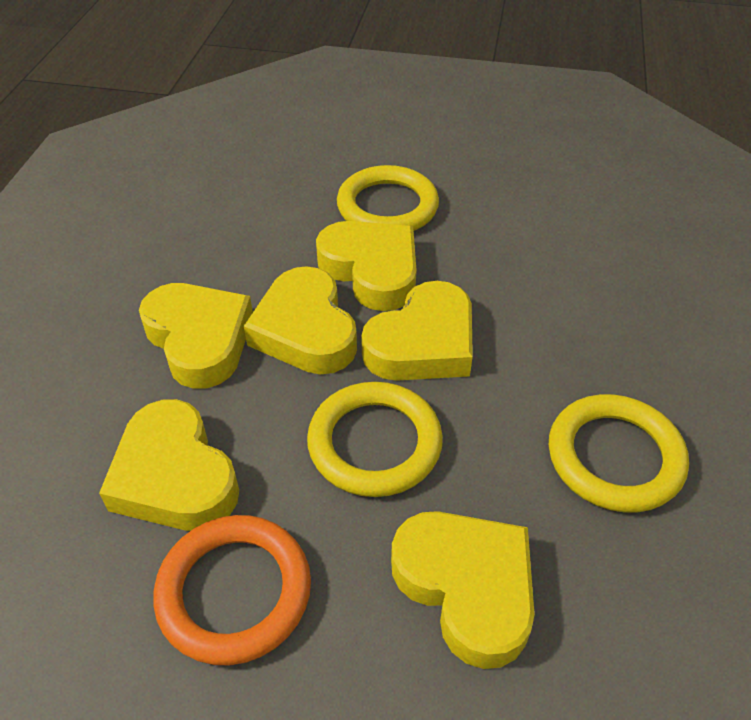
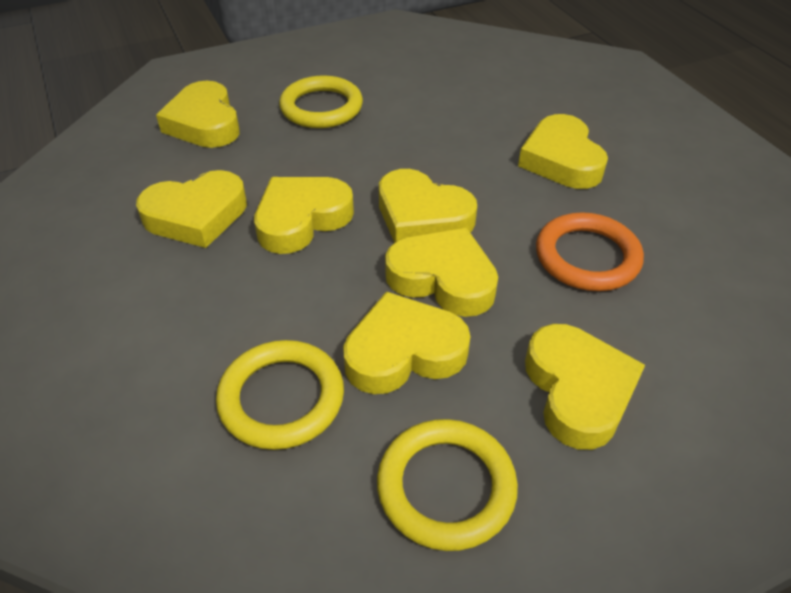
yellow heart: [99,399,239,531] [139,283,253,389] [244,266,357,374] [316,221,417,311] [361,281,473,381] [391,511,535,669] = 6 -> [136,170,247,248] [156,81,240,148] [254,177,354,254] [343,291,471,394] [379,169,477,243] [385,228,498,317] [518,114,608,189] [525,324,645,450] = 8

